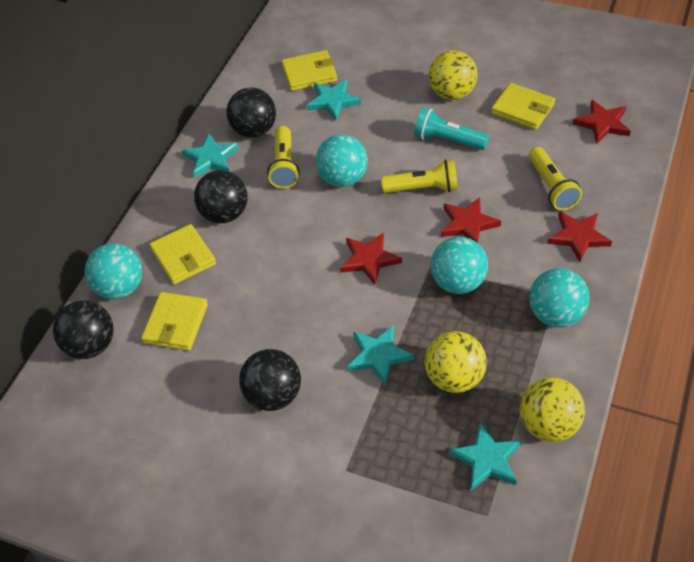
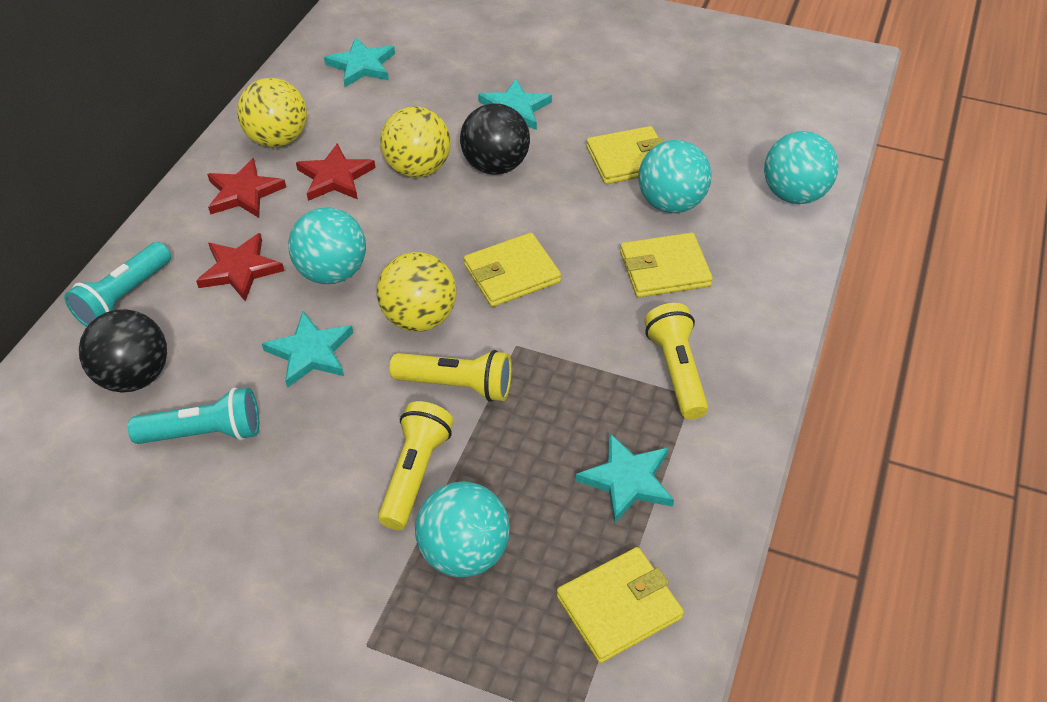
black ball: [53,301,114,359] [194,170,248,223] [226,88,276,138] [239,349,301,411] = 4 -> [79,309,167,393] [460,103,530,175] = 2
red star: [340,232,402,285] [441,197,501,243] [547,212,612,262] [573,100,631,144] = 4 -> [196,233,284,301] [207,158,286,218] [296,143,375,201] = 3
turquoise flashlight: [414,108,489,150] = 1 -> [64,242,171,327] [128,388,259,444] = 2

